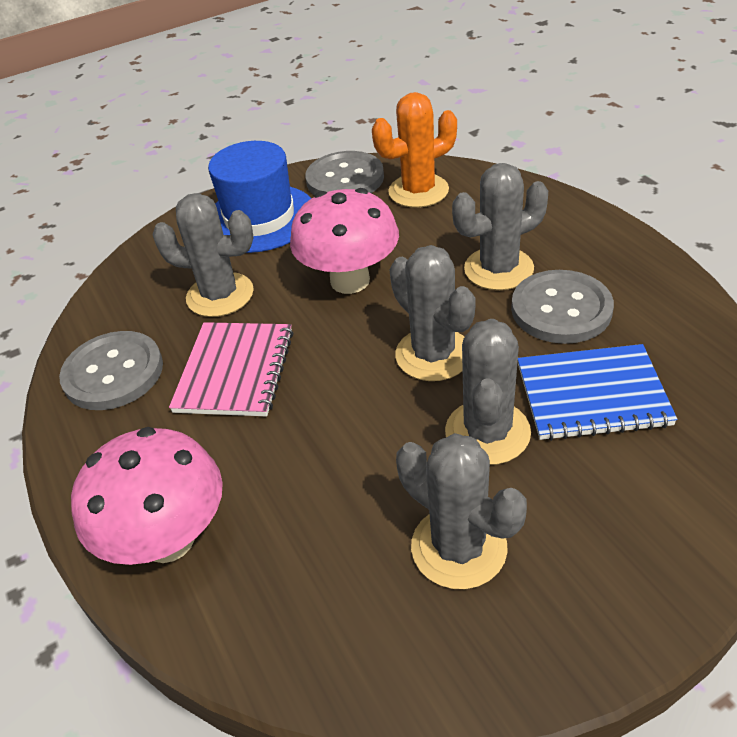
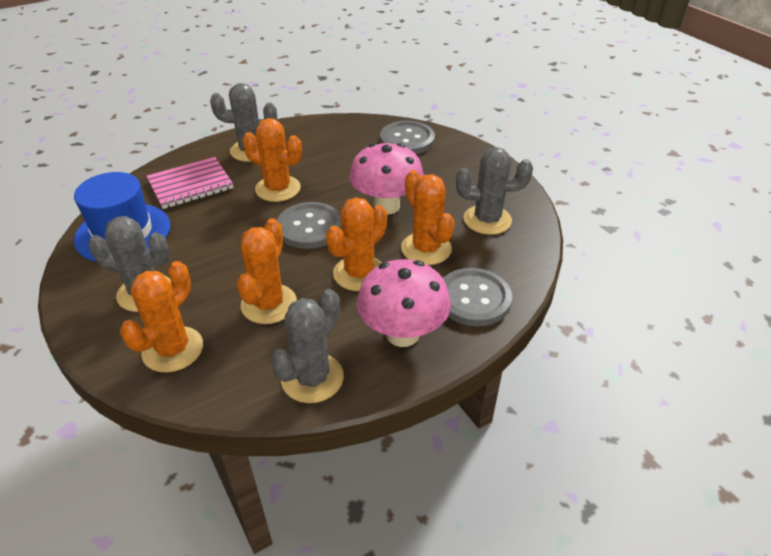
blue notebook: [518,344,677,441] = 1 -> none = 0
grey cactus: [152,193,254,317] [389,245,476,381] [396,433,527,589] [445,319,531,465] [452,163,548,290] = 5 -> [88,216,171,312] [210,83,277,162] [270,289,344,403] [456,147,533,235] = 4
orange cactus: [372,92,457,208] = 1 -> [120,261,203,373] [237,218,297,324] [243,118,302,202] [326,197,387,291] [401,170,455,265] = 5

